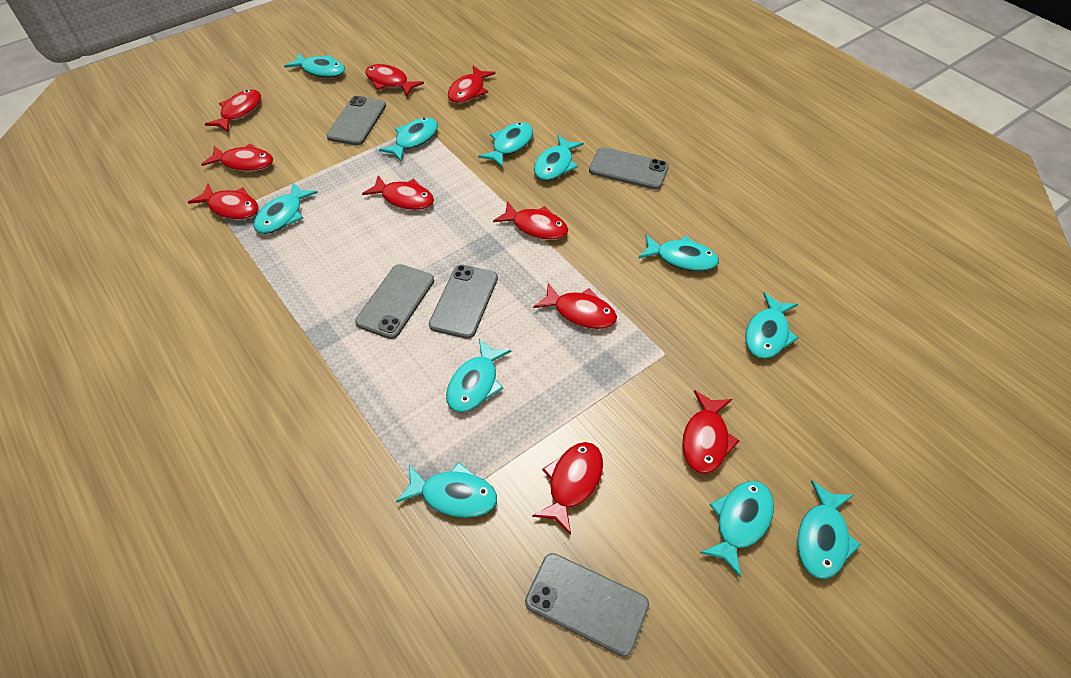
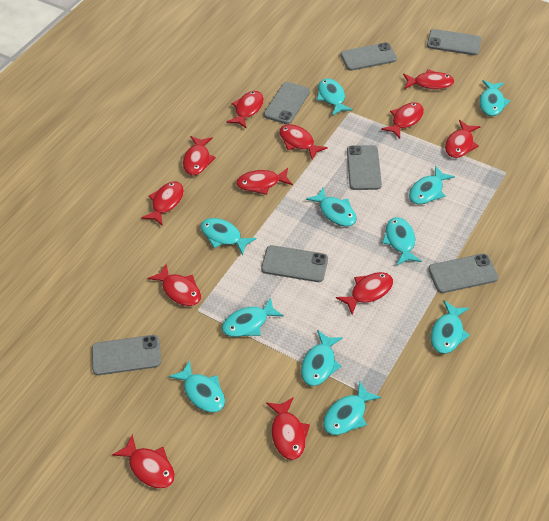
grey phone: [327,96,386,146] [355,264,434,339] [429,264,498,339] [525,553,649,657] [589,147,669,190] = 5 -> [92,335,161,375] [261,245,328,282] [264,82,310,124] [340,42,397,71] [347,145,382,190] [427,29,481,55] [428,254,498,293] = 7
red fish: [188,184,258,220] [201,144,273,172] [205,90,261,132] [362,175,434,210] [365,64,424,96] [448,66,496,104] [493,201,568,240] [532,442,603,535] [533,283,617,329] [682,390,739,474] = 10 -> [112,434,175,489] [141,181,184,226] [147,264,201,306] [183,136,216,176] [227,91,264,129] [236,168,293,195] [266,397,310,460] [279,124,328,159] [336,272,393,315] [381,102,424,139] [403,69,454,90] [445,120,481,158] = 12

